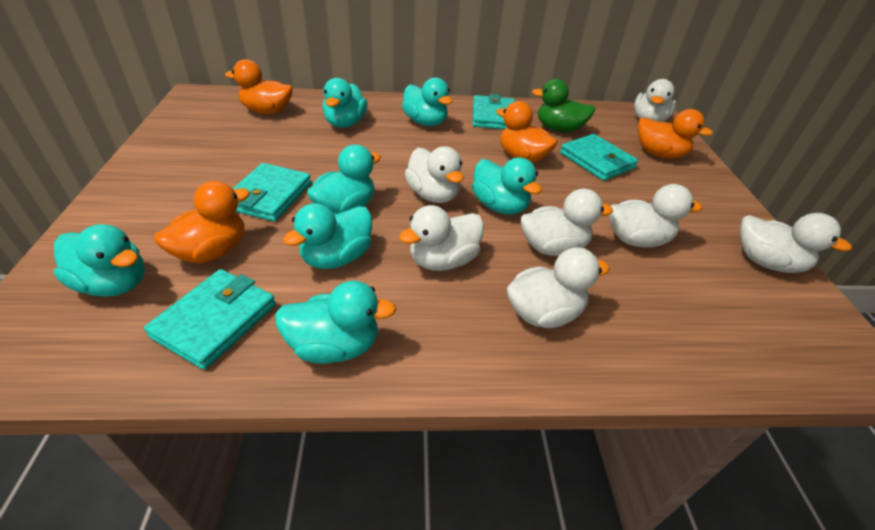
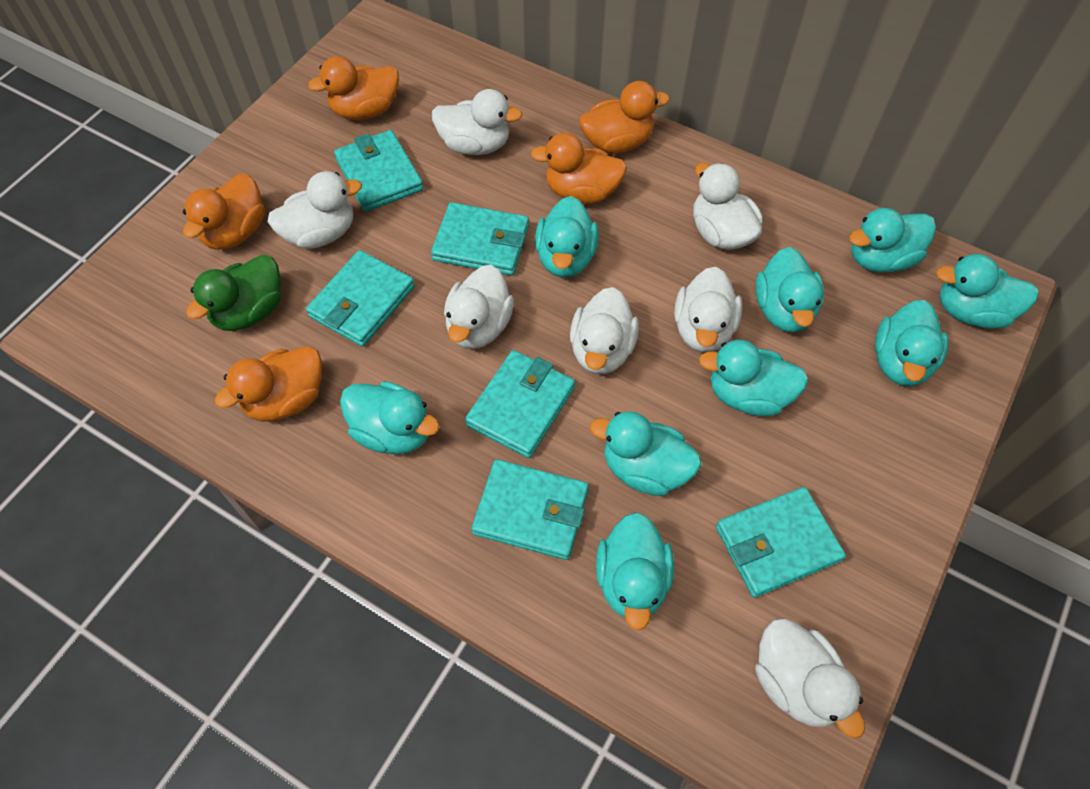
orange duck: [154,181,250,263] [225,59,293,114] [496,101,558,163] [638,109,713,159] = 4 -> [183,174,265,250] [215,346,322,422] [308,56,399,120] [531,133,627,204] [579,81,670,153] = 5
turquoise duck: [53,224,145,297] [275,281,396,364] [283,203,372,269] [307,144,381,214] [322,78,368,128] [402,77,453,126] [472,157,542,215] = 7 -> [340,381,440,454] [535,196,599,278] [590,411,701,496] [596,512,674,631] [699,340,808,416] [755,247,824,333] [849,208,936,272] [875,300,948,386] [936,254,1039,329] = 9
turquoise wallet: [144,269,276,370] [233,163,311,222] [472,94,515,129] [560,134,638,181] = 4 -> [306,250,415,347] [334,130,423,212] [431,202,529,275] [465,350,575,458] [472,459,589,560] [716,487,846,598] = 6

